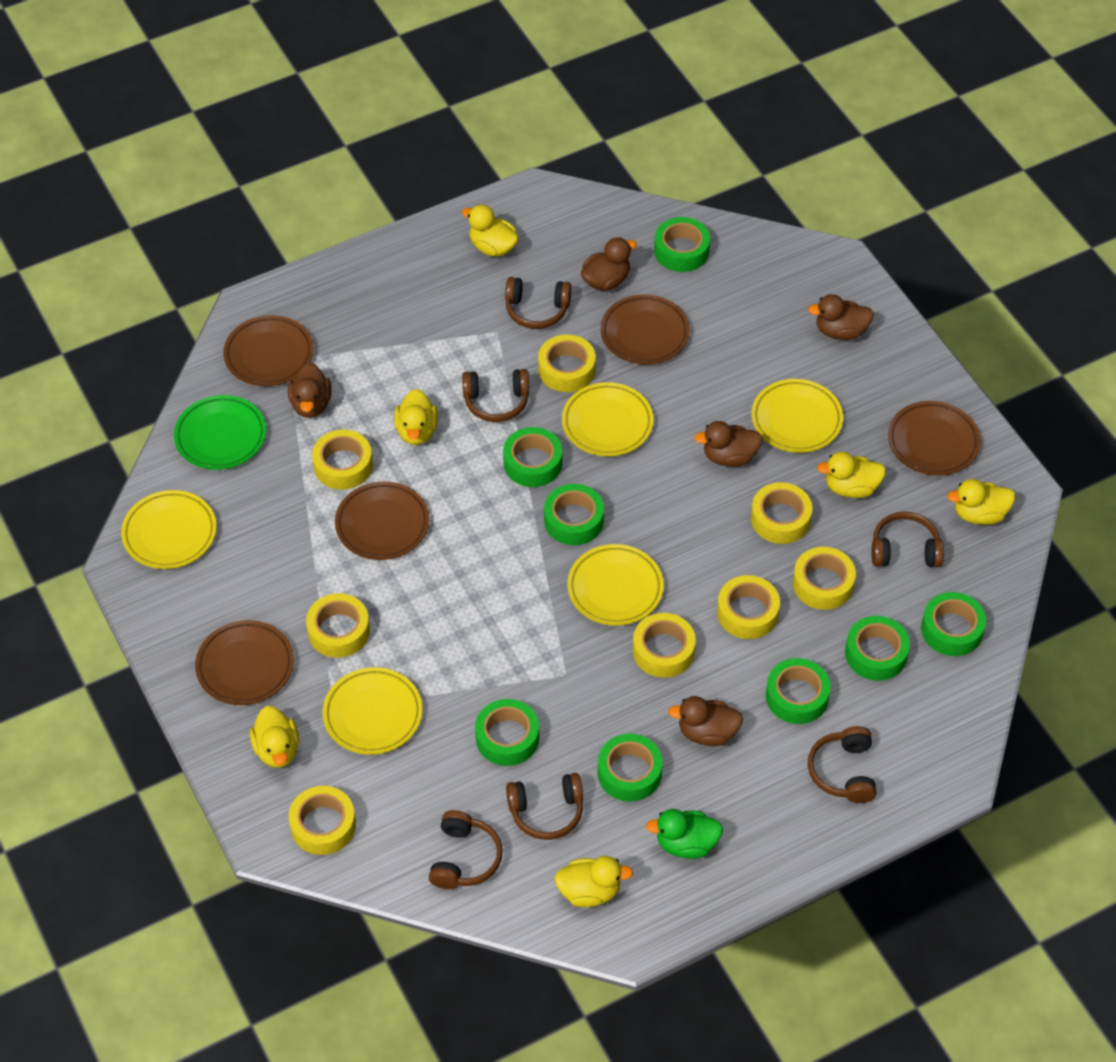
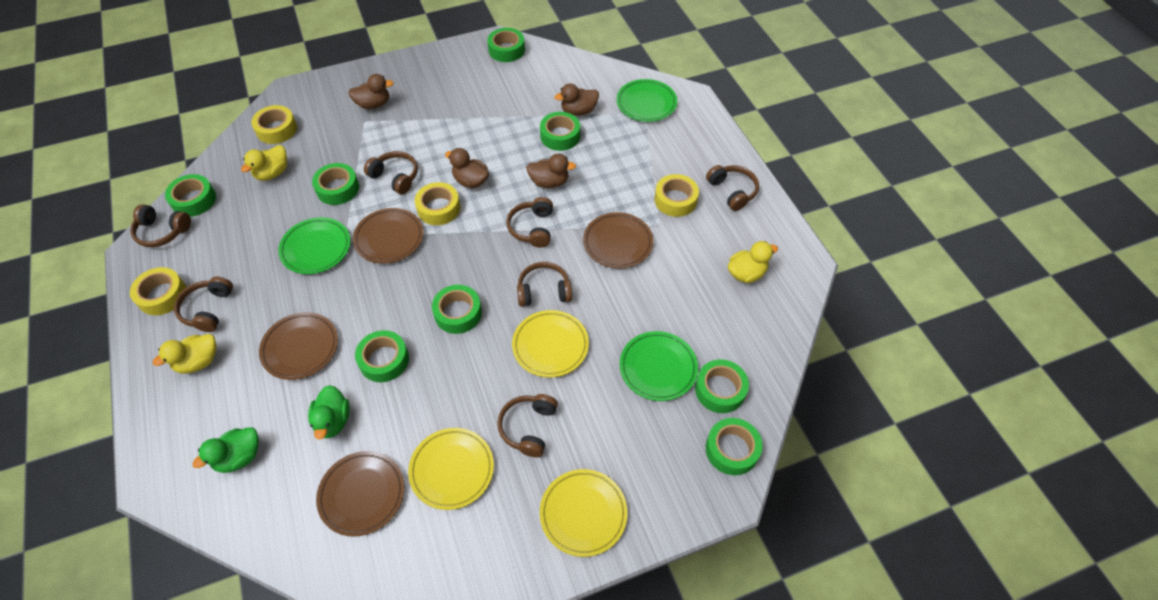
brown duck: [288,362,331,418] [581,237,637,291] [668,696,743,746] [694,421,763,467] [808,294,874,340] = 5 -> [348,74,394,109] [445,148,489,188] [526,154,576,188] [554,83,599,116] = 4
brown headphones: [429,810,503,889] [462,369,529,422] [505,277,571,329] [506,773,583,840] [808,726,876,803] [871,512,944,567] = 6 -> [130,204,191,247] [174,277,233,332] [364,151,418,194] [498,394,558,457] [507,197,553,247] [517,262,572,307] [706,165,759,211] = 7
brown plate: [195,620,294,705] [223,315,314,386] [335,481,430,560] [600,294,690,365] [888,401,981,476] = 5 -> [259,312,338,380] [316,451,404,537] [353,208,423,264] [583,212,653,269] = 4
green duck: [646,809,723,859] = 1 -> [193,427,259,473] [308,385,350,440] = 2
green plate: [174,395,266,470] = 1 -> [278,218,350,274] [616,79,677,122] [620,331,698,401] = 3
yellow duck: [250,706,299,768] [394,389,438,445] [462,205,519,257] [554,856,633,907] [817,452,886,498] [947,479,1015,525] = 6 -> [153,334,216,374] [241,145,287,181] [728,241,778,283] = 3
yellow plate: [121,490,217,569] [323,667,423,755] [562,382,654,456] [567,544,664,626] [751,379,843,453] = 5 -> [408,428,494,510] [512,310,589,378] [540,469,628,557] = 3
yellow tape: [289,786,356,855] [306,593,370,658] [312,429,373,490] [538,334,596,392] [633,613,696,678] [717,575,780,639] [751,482,812,544] [793,547,856,610] = 8 -> [130,267,186,315] [251,105,297,144] [415,182,460,225] [654,174,699,217] = 4

